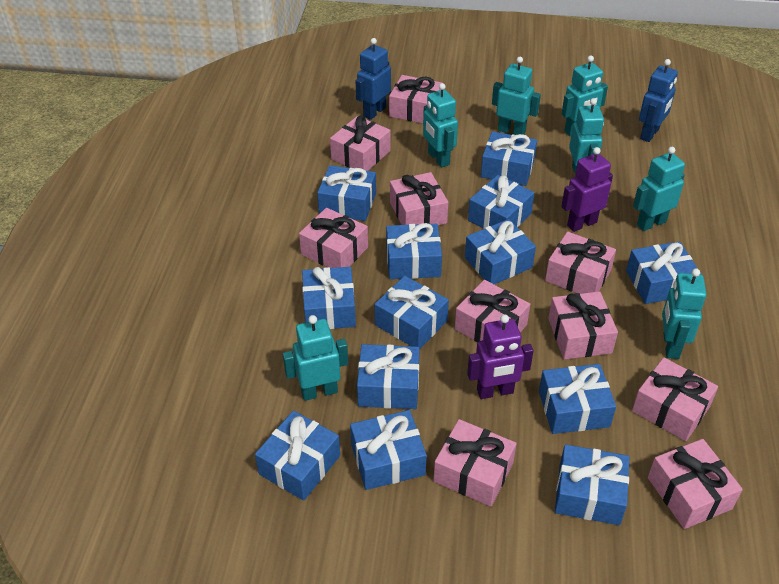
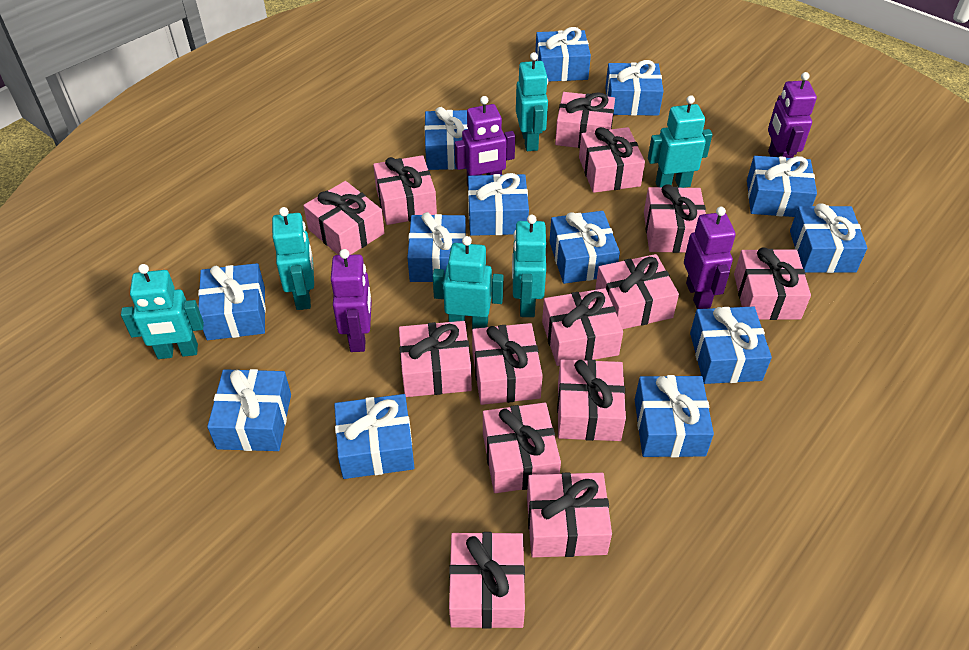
blue robot: [356,38,391,120] [639,59,678,142] = 2 -> none = 0
pink gift: [299,208,368,268] [330,115,391,171] [389,75,442,124] [390,172,448,225] [434,419,517,507] [455,280,530,343] [545,232,616,294] [548,291,618,360] [632,357,718,441] [648,439,743,529] = 10 -> [303,181,385,255] [373,155,437,225] [399,321,472,397] [449,532,525,629] [472,323,543,405] [483,403,561,493] [527,472,612,557] [542,288,623,366] [555,92,615,148] [557,360,626,441] [579,127,645,193] [595,254,679,329] [644,184,706,253] [734,247,811,320] = 14
purple robot: [467,314,534,399] [561,147,613,232] = 2 -> [331,249,372,352] [455,96,515,186] [684,207,736,309] [768,72,817,158] = 4
turquoise robot: [283,315,348,401] [423,83,458,168] [492,57,541,135] [562,56,608,136] [569,98,604,177] [633,147,685,231] [662,268,706,359] = 7 -> [121,264,204,359] [272,207,314,310] [433,236,504,329] [512,215,546,317] [516,52,548,151] [648,95,712,188] = 6

